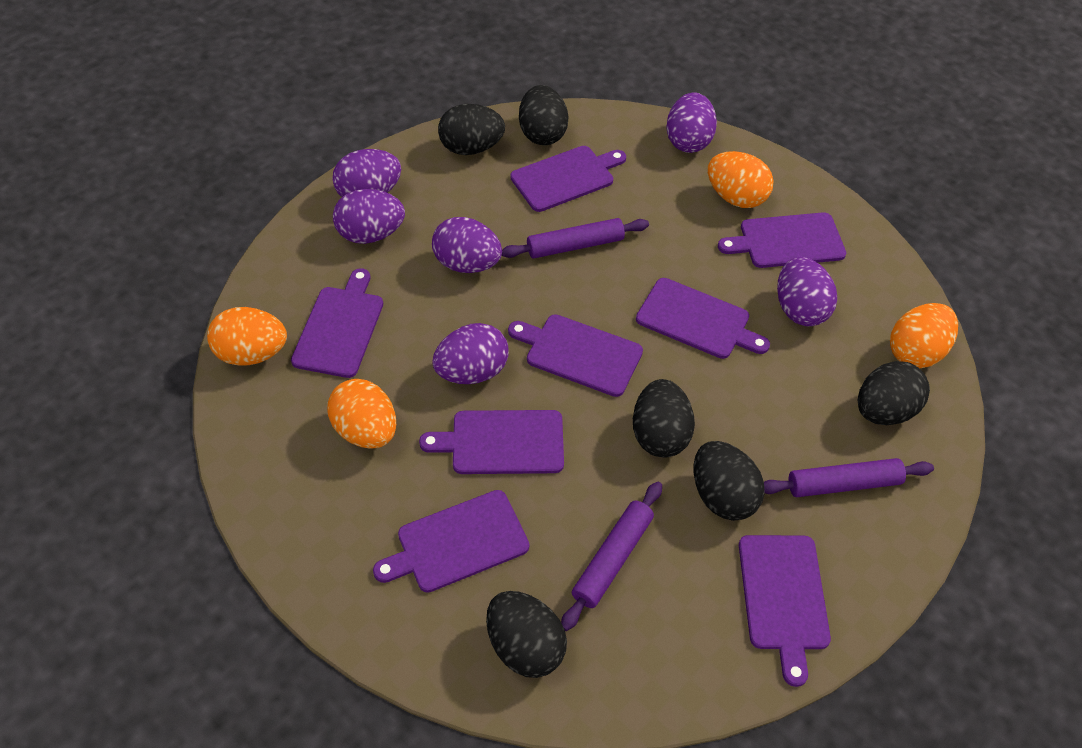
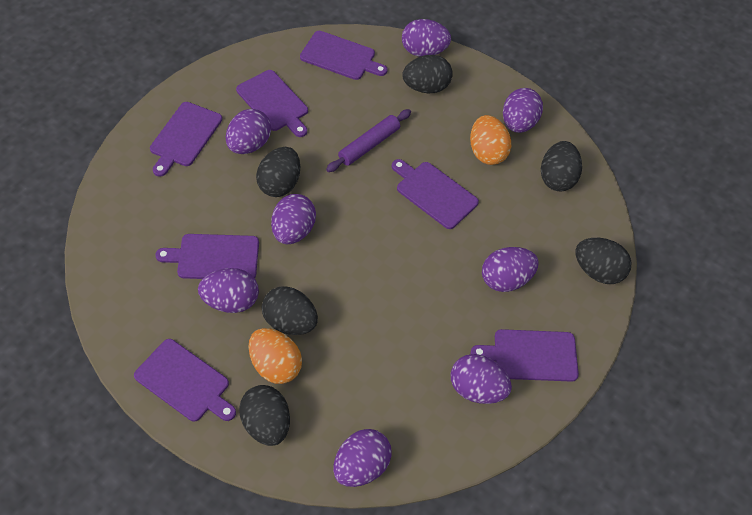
orange egg: [207,307,287,366] [327,379,396,449] [708,151,773,208] [890,303,958,369] = 4 -> [249,328,302,384] [470,115,511,165] = 2
purple cutting board: [291,268,383,378] [373,490,529,592] [419,410,564,474] [508,314,643,397] [510,146,626,212] [636,278,770,359] [718,212,846,268] [739,535,831,687] = 8 -> [134,339,236,422] [150,102,222,177] [155,234,259,279] [236,70,308,137] [300,31,388,80] [392,159,479,229] [470,329,579,382] = 7
purple egg: [332,149,401,197] [333,189,405,244] [432,217,502,273] [432,323,509,384] [666,92,717,153] [777,257,837,326] = 6 -> [198,268,259,313] [226,109,271,154] [271,194,316,244] [333,429,392,487] [402,19,451,57] [451,354,512,404] [482,247,539,292] [503,88,543,133] = 8
purple rolling pin: [502,218,649,259] [561,482,662,631] [764,458,934,497] = 3 -> [326,109,411,172] = 1

